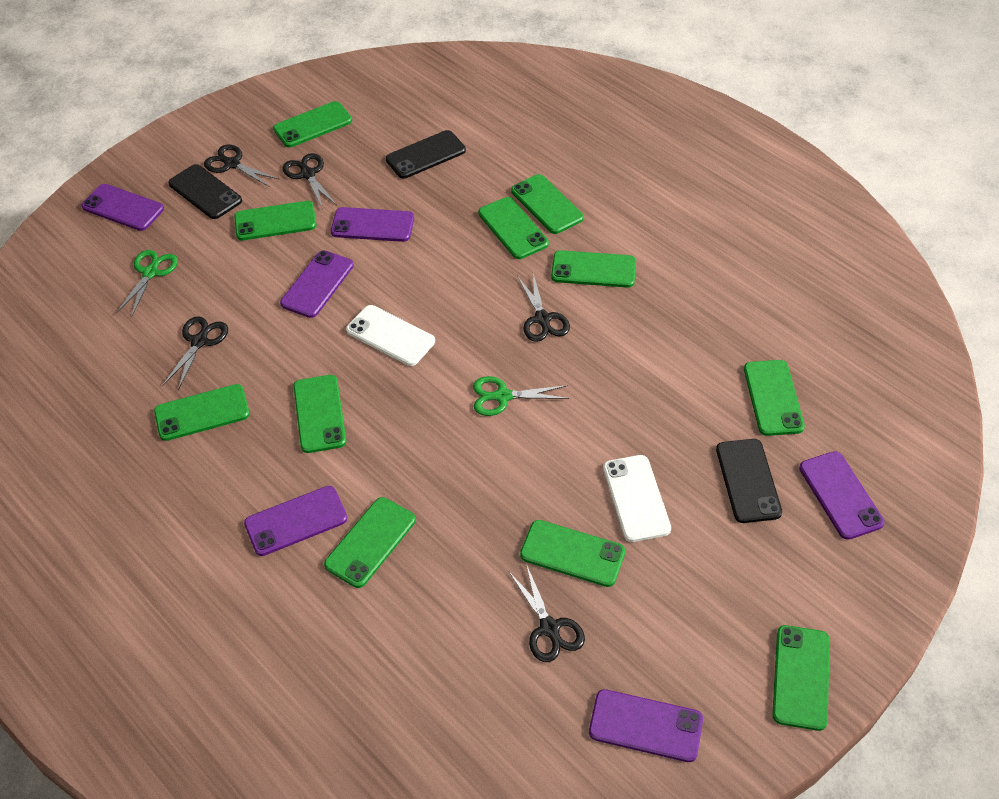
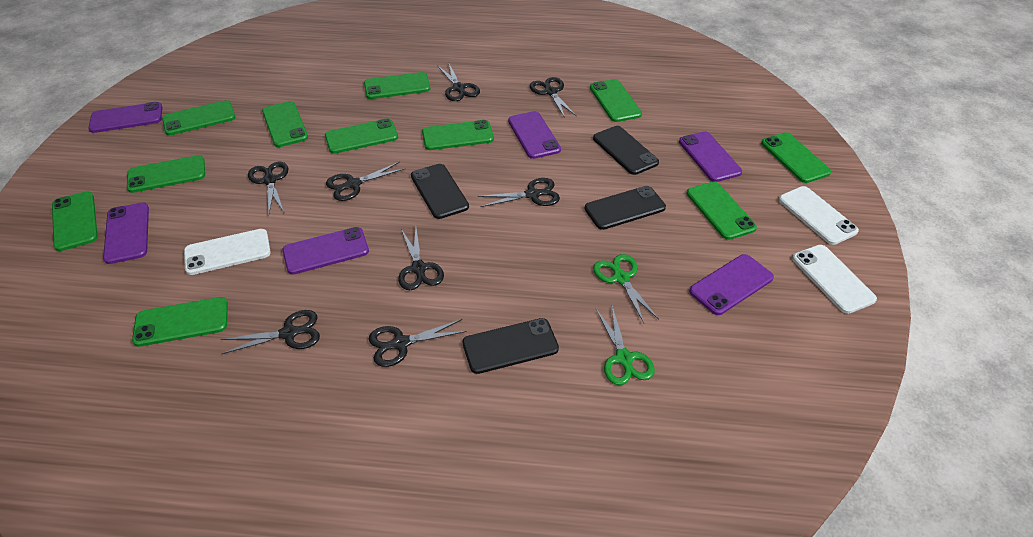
black phone: [168,164,242,219] [386,130,466,179] [716,439,782,523] = 3 -> [411,164,469,219] [463,318,559,374] [585,186,666,230] [593,126,659,175] = 4
black scissors: [162,316,228,390] [204,144,280,187] [283,153,336,210] [509,564,585,662] [518,274,570,342] = 5 -> [221,310,320,354] [248,162,288,213] [326,162,404,201] [369,319,467,367] [398,229,444,290] [437,62,480,101] [478,178,560,207] [530,77,576,118] = 8
white phone: [346,305,435,366] [603,455,671,542] = 2 -> [184,229,271,275] [779,186,859,245] [792,245,877,314] = 3

